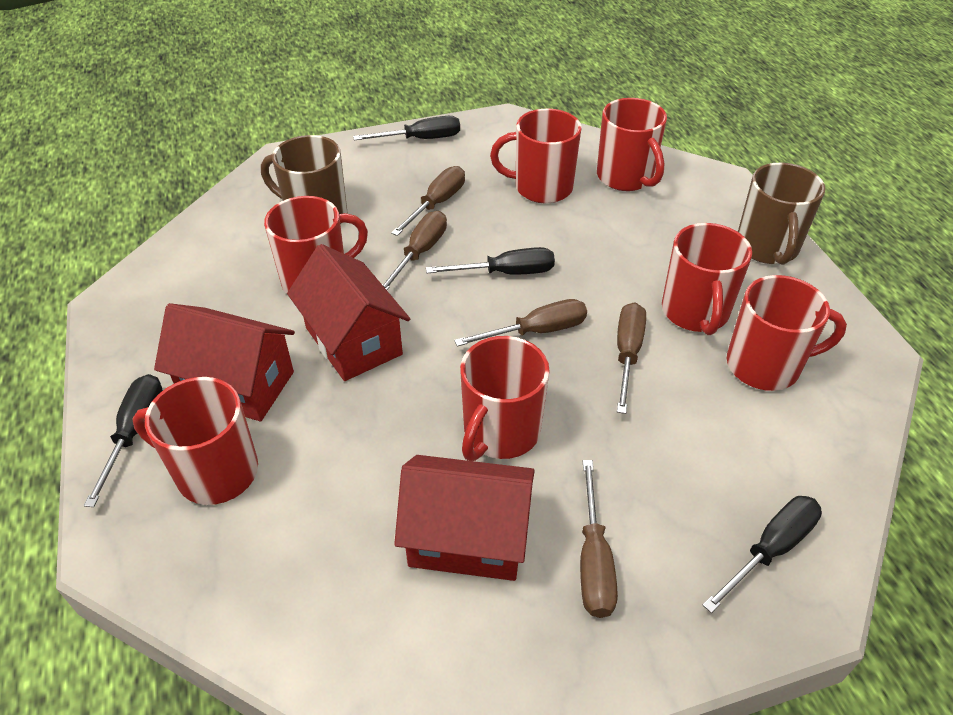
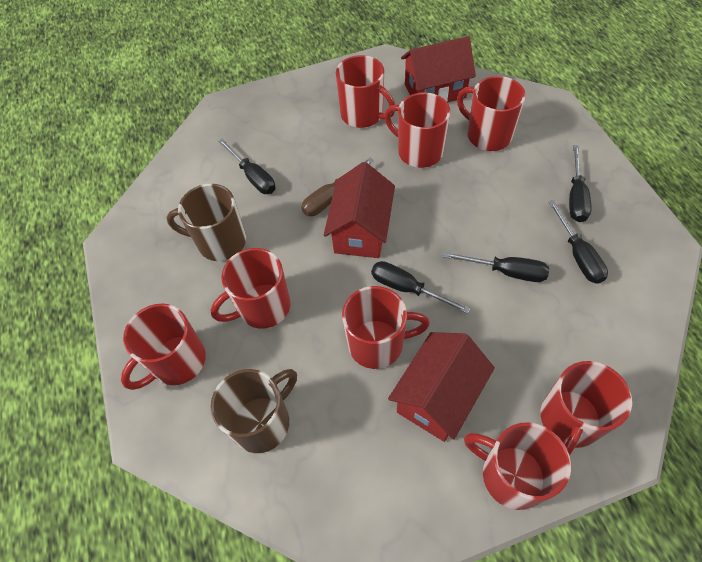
black screwdriver: [84,374,163,507] [353,116,460,140] [426,247,555,275] [703,496,822,613] = 4 -> [218,138,275,194] [371,261,471,314] [443,252,549,282] [548,200,608,283] [569,145,592,222] = 5
brown screwdriver: [382,211,447,290] [391,166,465,236] [454,299,587,347] [580,460,618,618] [617,303,646,414] = 5 -> [301,158,374,216] = 1
red mug: [132,377,258,505] [264,196,368,294] [460,336,550,461] [490,109,582,203] [597,98,667,191] [662,223,752,335] [727,275,847,391] = 7 -> [121,303,206,390] [210,248,291,329] [336,55,395,128] [342,286,430,369] [384,93,450,168] [457,76,525,151] [464,423,571,510] [540,361,632,456] = 8

